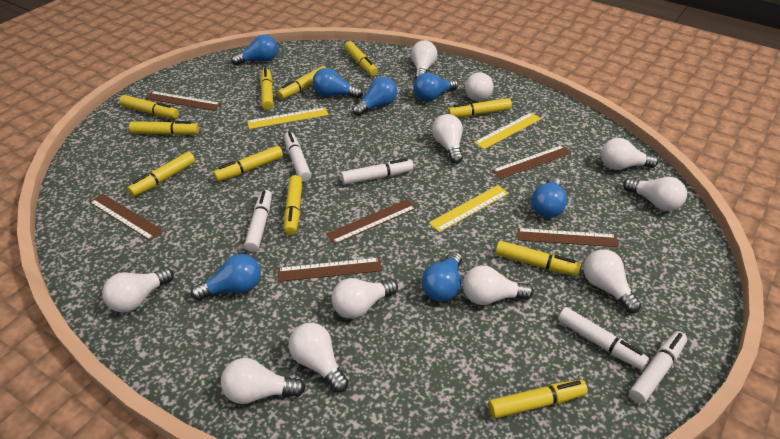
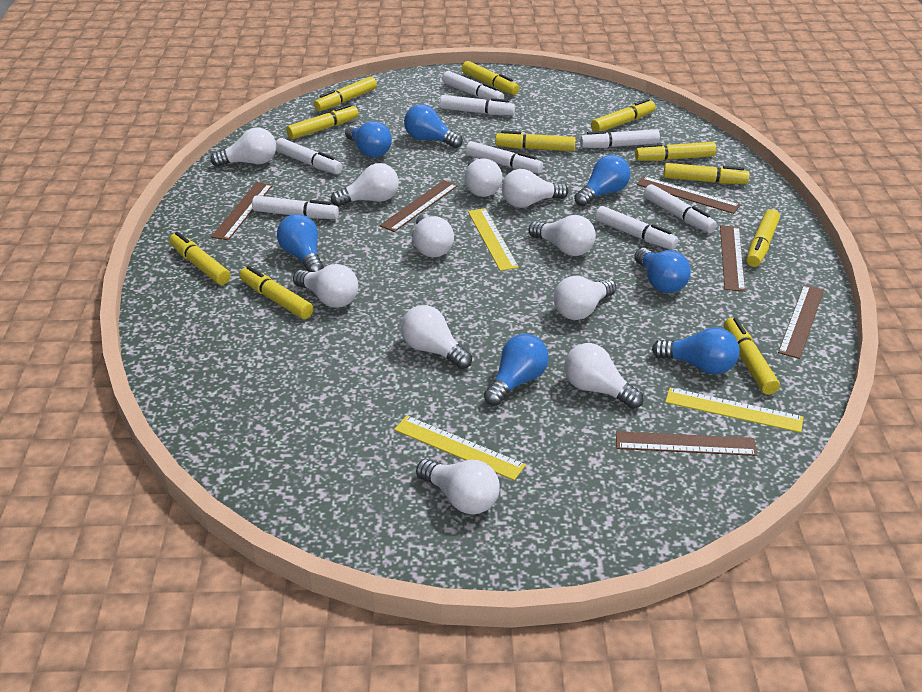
white marker: [244,190,272,252] [284,132,311,182] [341,158,413,185] [558,307,649,370] [629,331,687,404] = 5 -> [252,195,339,219] [276,138,342,174] [440,95,515,115] [442,71,504,100] [466,141,543,174] [580,129,660,148] [595,206,678,250] [643,184,717,233] = 8

